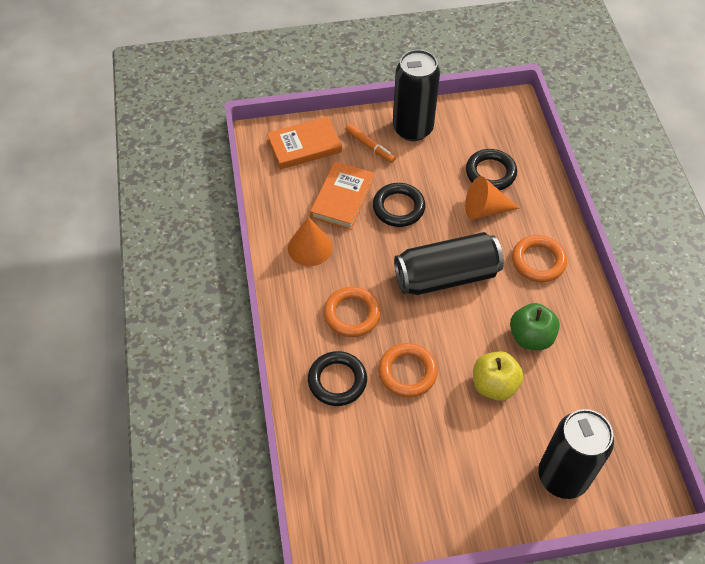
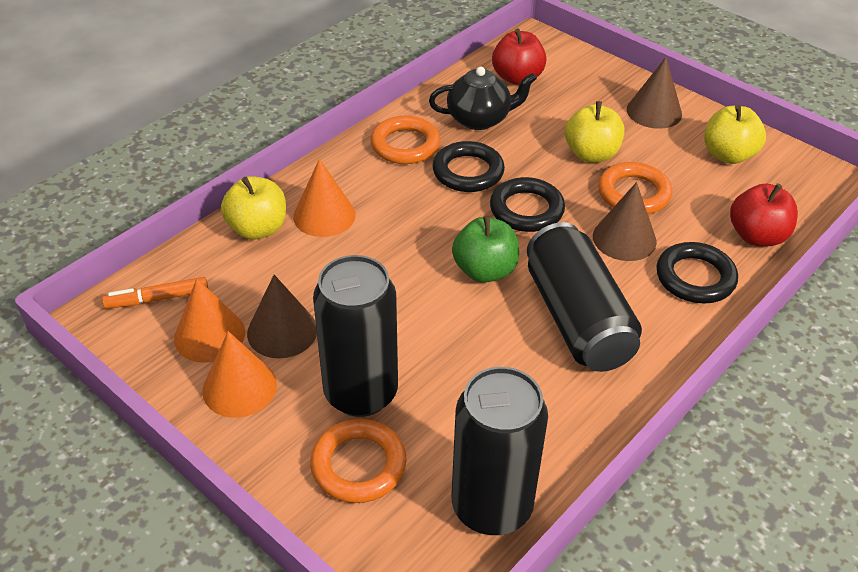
black teapot: none = 0 -> [429,67,537,130] = 1
brown cone: none = 0 -> [247,275,317,358] [593,182,657,261] [627,57,682,129] = 3
orange book: [267,117,342,169] [310,162,374,230] = 2 -> none = 0
orange cone: [288,217,332,266] [465,176,520,220] = 2 -> [174,278,245,363] [202,331,277,418] [293,159,356,237] = 3
red apple: none = 0 -> [492,29,546,85] [730,183,798,246] = 2
yellow apple: [473,351,524,401] = 1 -> [221,176,286,239] [565,101,624,162] [704,105,766,164] = 3

